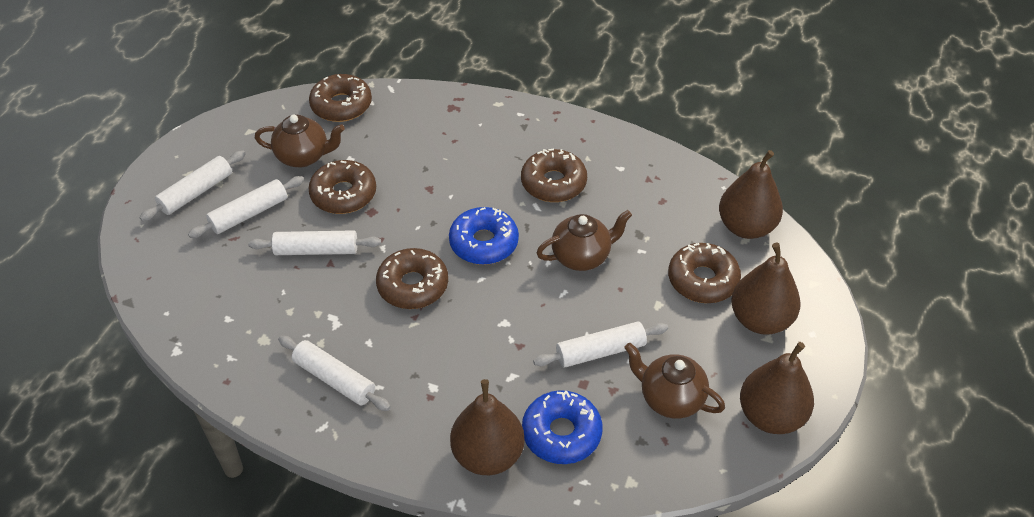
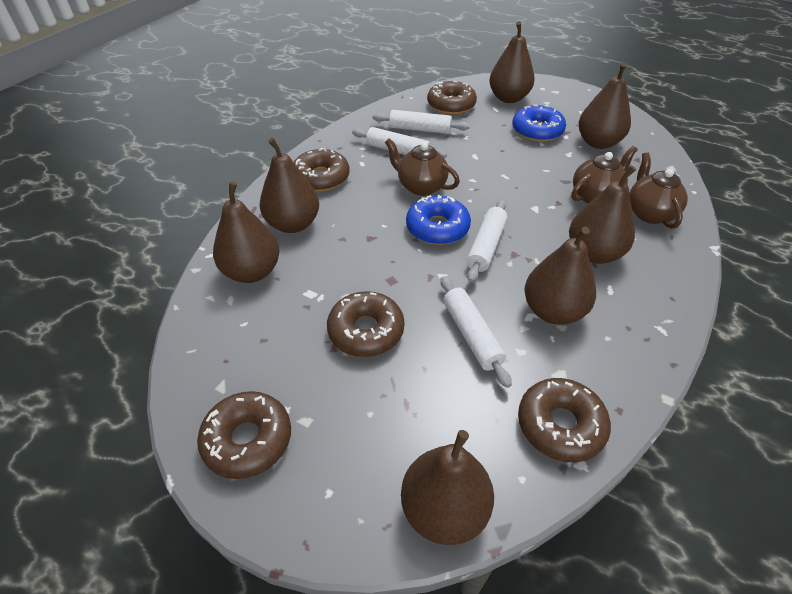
brown pear: [450,379,525,475] [719,150,783,239] [731,243,801,335] [740,342,814,434] = 4 -> [213,182,280,283] [260,138,319,233] [401,430,494,545] [489,21,535,103] [524,226,596,325] [569,165,636,264] [579,62,631,149] = 7
white rolling pin: [140,151,245,221] [188,176,304,238] [248,230,381,255] [278,336,391,411] [533,322,668,367] = 5 -> [352,127,447,158] [372,110,470,134] [441,276,512,388] [467,200,508,282] = 4

